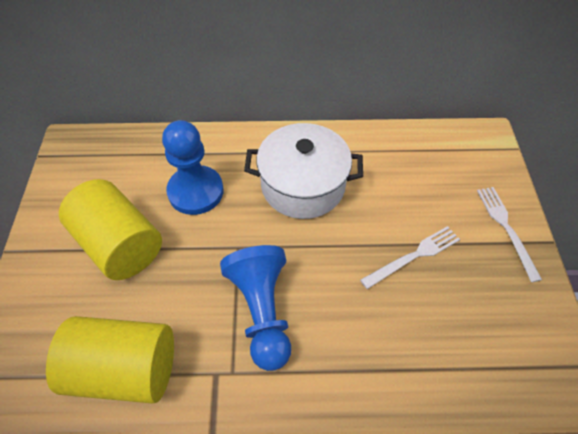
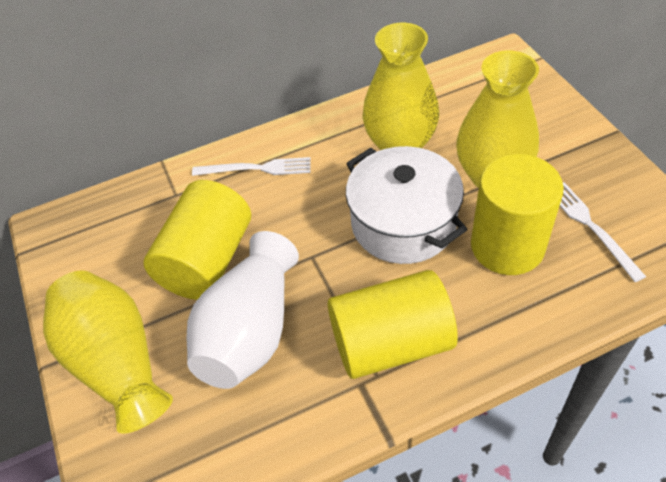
blue pawn: [162,120,224,215] [220,245,291,371] = 2 -> none = 0
white vase: none = 0 -> [187,231,299,389] = 1
yellow cylinder: [46,316,174,403] [59,179,162,280] = 2 -> [143,180,251,300] [328,270,458,379] [471,154,564,275] = 3
yellow vase: none = 0 -> [43,270,173,434] [362,23,439,150] [456,50,539,188] = 3

